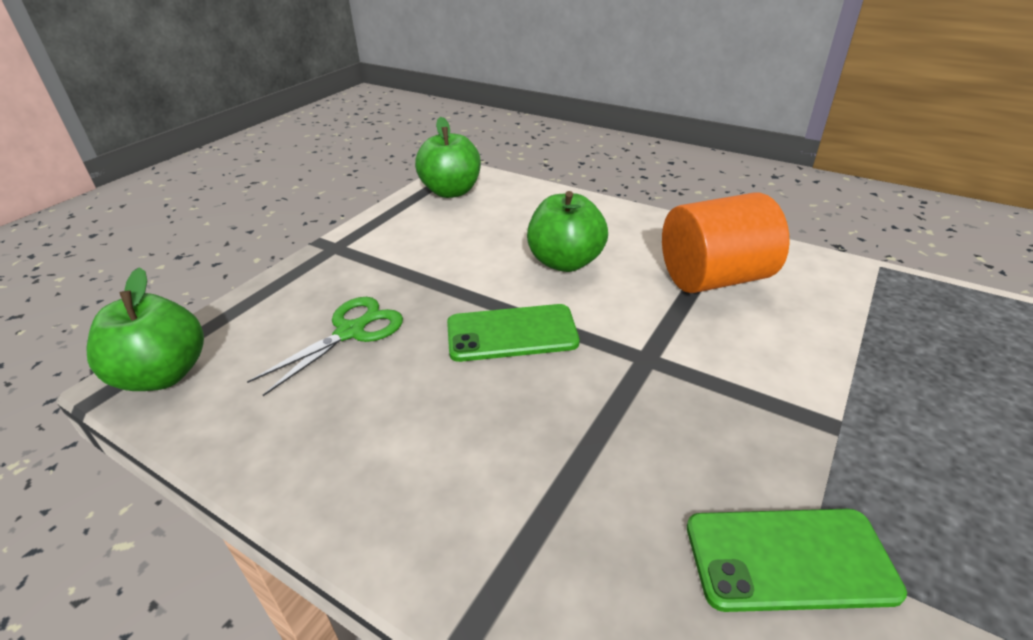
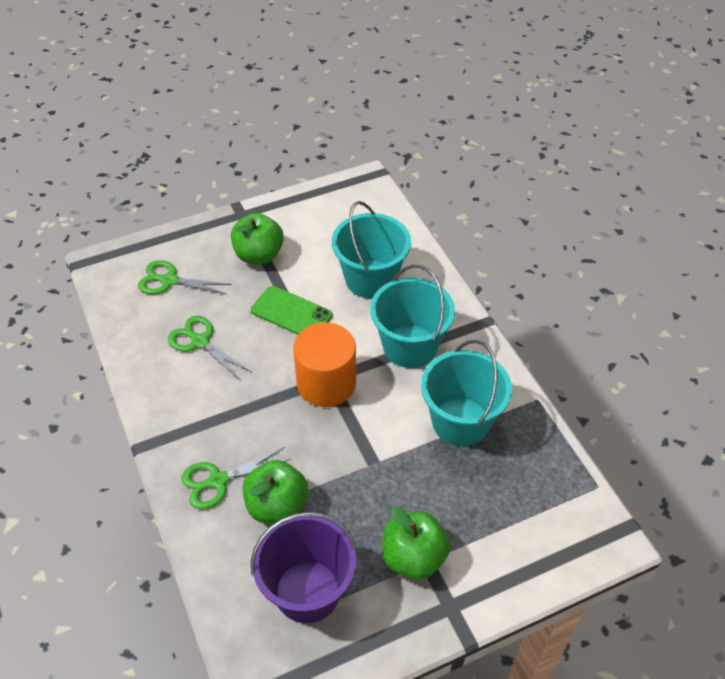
green phone: [447,304,579,362] [687,509,907,612] = 2 -> [251,286,332,335] = 1
green scissors: [247,297,403,396] = 1 -> [138,260,232,294] [168,316,252,381] [181,447,290,509] = 3
purple bucket: none = 0 -> [251,512,357,623] = 1
turquoise bucket: none = 0 -> [332,201,411,298] [370,265,455,368] [421,340,512,446] = 3

